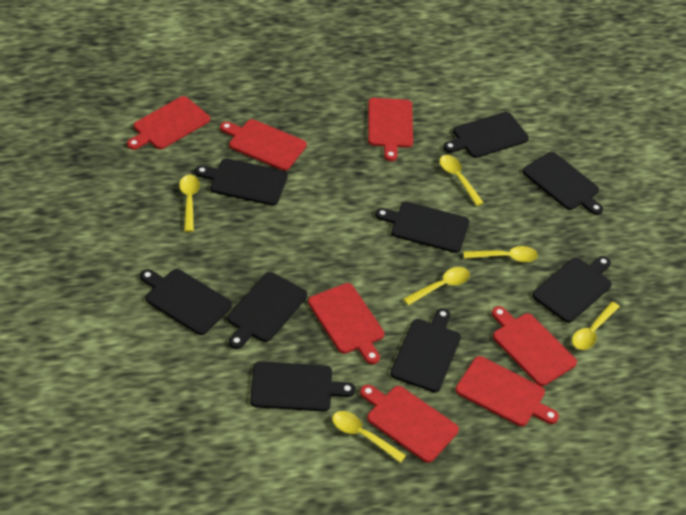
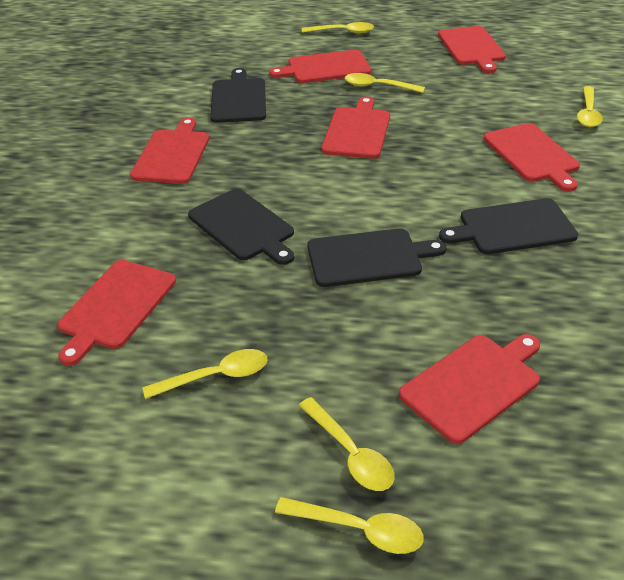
black cutting board: [140,269,232,335] [195,158,288,205] [227,272,307,349] [250,361,356,412] [375,202,469,253] [390,308,461,392] [443,112,529,158] [522,152,603,215] [532,256,612,323] = 9 -> [188,189,294,265] [210,68,266,123] [307,228,446,287] [439,198,578,254] = 4

